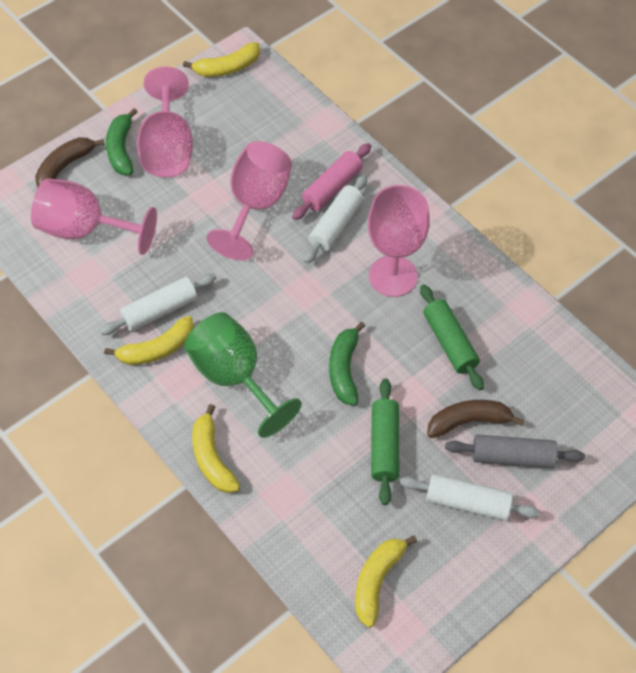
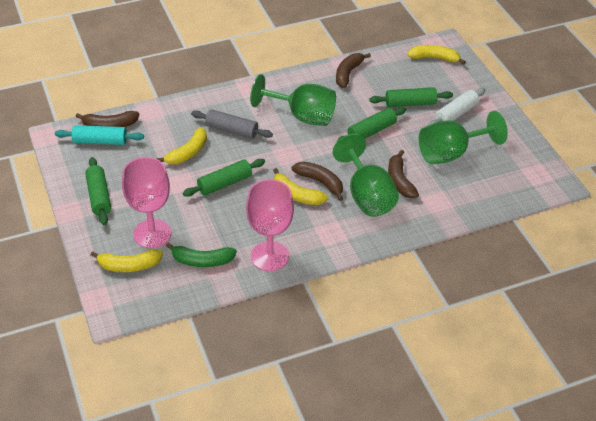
brown banana: [35,138,105,188] [428,400,524,438] = 2 -> [76,111,139,127] [292,162,343,201] [336,53,371,88] [388,150,419,198] = 4
green banana: [106,108,138,175] [329,322,365,406] = 2 -> [166,243,237,267] = 1
green goblet: [184,312,302,438] = 1 -> [250,74,336,126] [333,134,399,217] [419,111,508,164] = 3
green rolling pin: [371,378,399,505] [420,285,484,390] = 2 -> [85,157,111,225] [183,159,265,197] [337,107,406,141] [369,87,453,107] = 4
pink goblet: [31,178,157,255] [137,66,193,178] [207,141,292,260] [368,185,430,297] = 4 -> [122,157,171,248] [246,179,294,271] = 2
pink rolling pin: [292,143,371,220] = 1 -> none = 0
turquoise rolling pin: none = 0 -> [55,125,144,145] = 1
white rolling pin: [100,274,216,335] [304,174,367,264] [400,474,540,521] = 3 -> [428,88,486,125] = 1

